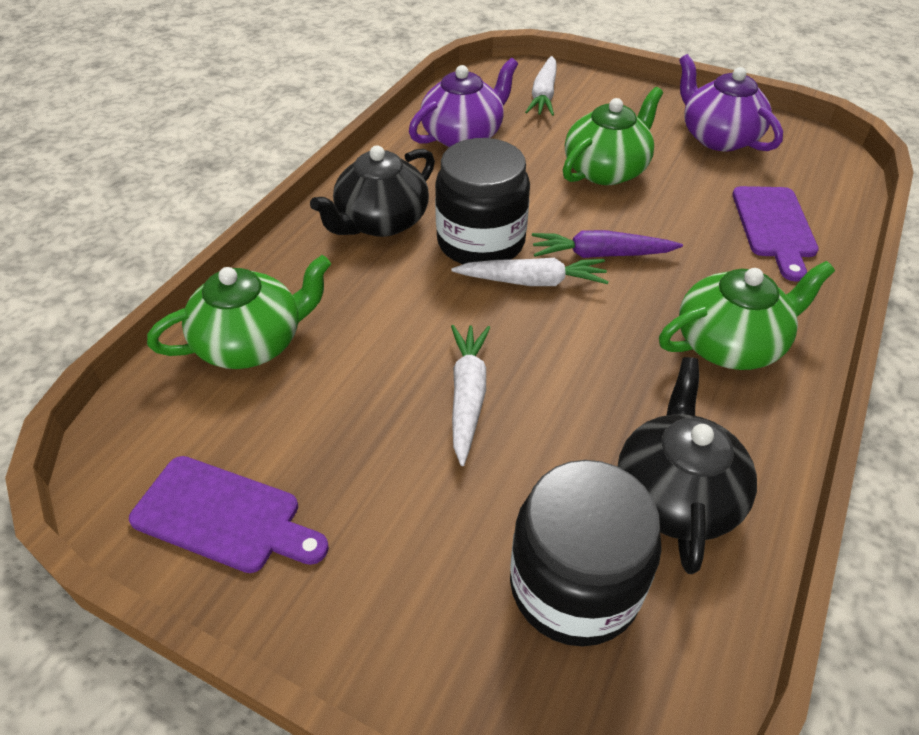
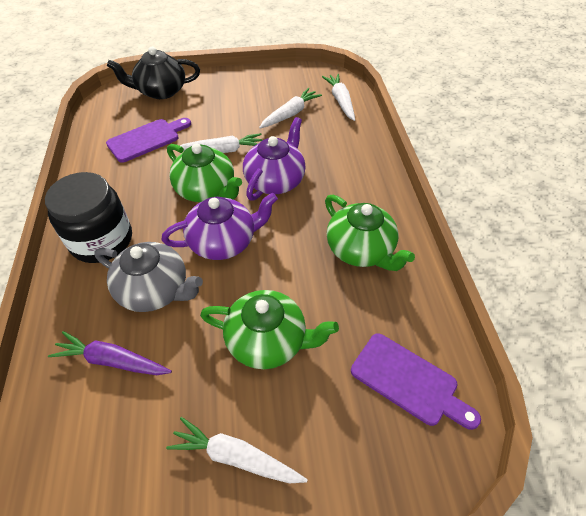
black jar: [435,138,530,264] [510,460,662,647] = 2 -> [45,172,132,263] = 1
black teapot: [310,145,435,237] [618,357,757,574] = 2 -> [107,47,200,99] = 1
grey teapot: none = 0 -> [94,242,203,312] = 1
white carrot: [451,258,609,286] [451,325,490,466] [525,56,556,116] = 3 -> [166,417,308,484] [180,133,263,153] [259,88,322,129] [322,74,355,121] = 4

